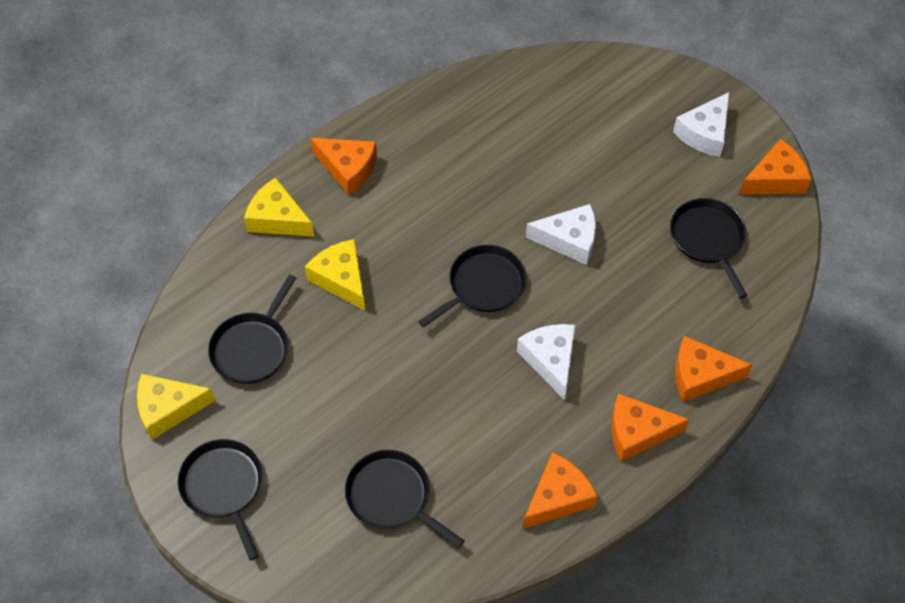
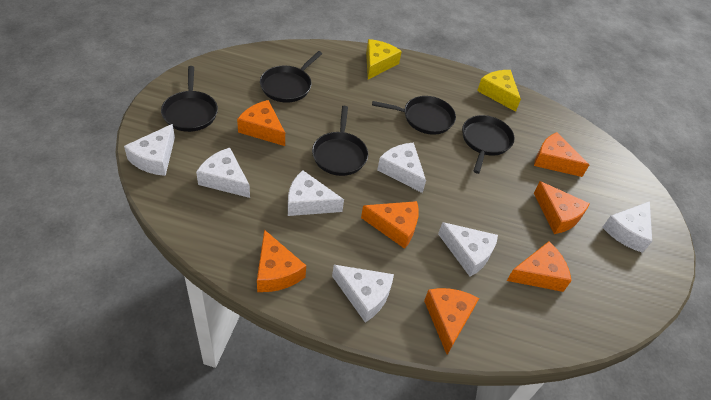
orange cheese: [310,138,377,195] [523,452,598,528] [611,393,689,461] [675,336,752,402] [740,139,811,194] = 5 -> [237,100,285,146] [257,230,306,292] [361,201,419,249] [424,288,479,355] [507,241,571,292] [534,132,589,177] [534,181,590,234] = 7
white cheese: [517,324,576,400] [526,204,596,265] [673,92,730,157] = 3 -> [124,124,175,176] [196,148,250,198] [288,170,344,216] [332,265,394,322] [377,142,426,193] [438,222,498,277] [602,201,652,253] = 7
yellow cheese: [137,374,216,440] [244,177,314,236] [305,239,365,310] = 3 -> [366,39,402,80] [477,70,521,112] = 2

